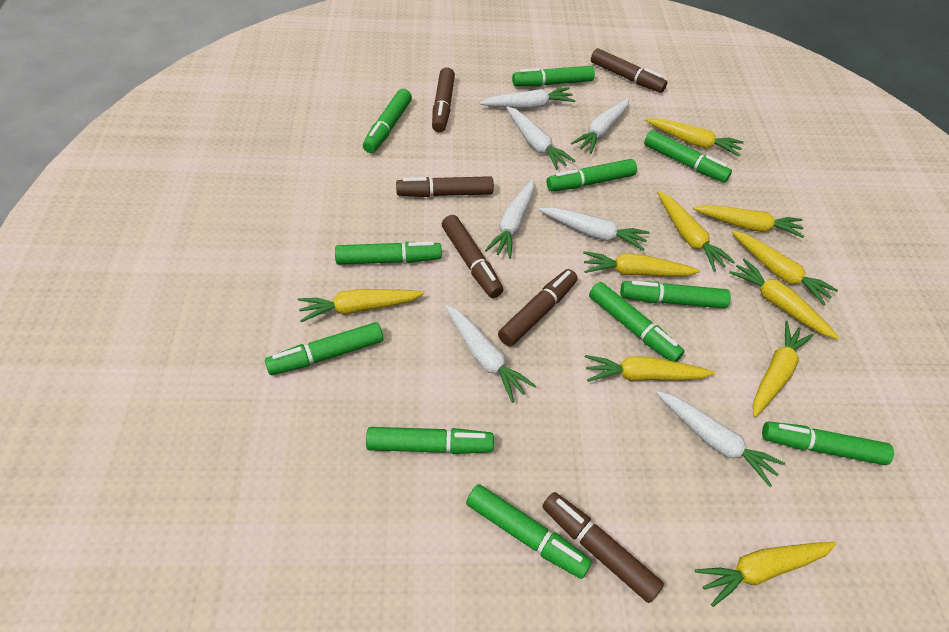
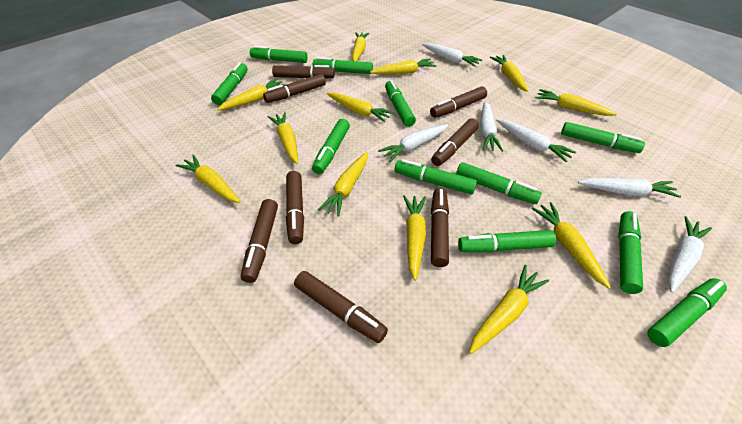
brown marker: [396,176,494,197] [432,67,455,132] [442,215,503,298] [498,269,578,346] [542,492,664,603] [591,48,667,93] = 6 -> [241,199,278,283] [263,74,326,103] [272,65,335,79] [286,171,304,244] [294,271,388,343] [430,86,487,118] [431,118,479,166] [431,188,449,267] = 8
white carrot: [445,304,536,403] [480,87,576,109] [485,179,534,259] [506,106,575,170] [539,207,650,251] [571,98,629,154] [656,391,785,487] = 7 -> [378,124,448,162] [422,43,482,67] [480,101,503,152] [496,119,576,162] [578,178,681,198] [668,216,712,293] = 6
yellow carrot: [298,289,424,322] [583,251,700,277] [585,355,715,382] [645,118,744,157] [657,191,735,271] [693,205,804,238] [695,542,837,607] [729,258,839,339] [732,231,838,305] [753,321,814,417] = 10 -> [176,155,240,203] [217,78,287,110] [268,112,298,164] [318,152,368,217] [327,92,394,122] [352,32,369,61] [370,58,437,75] [403,195,426,281] [469,265,549,354] [490,55,528,92] [531,202,611,289] [536,89,617,116] = 12

